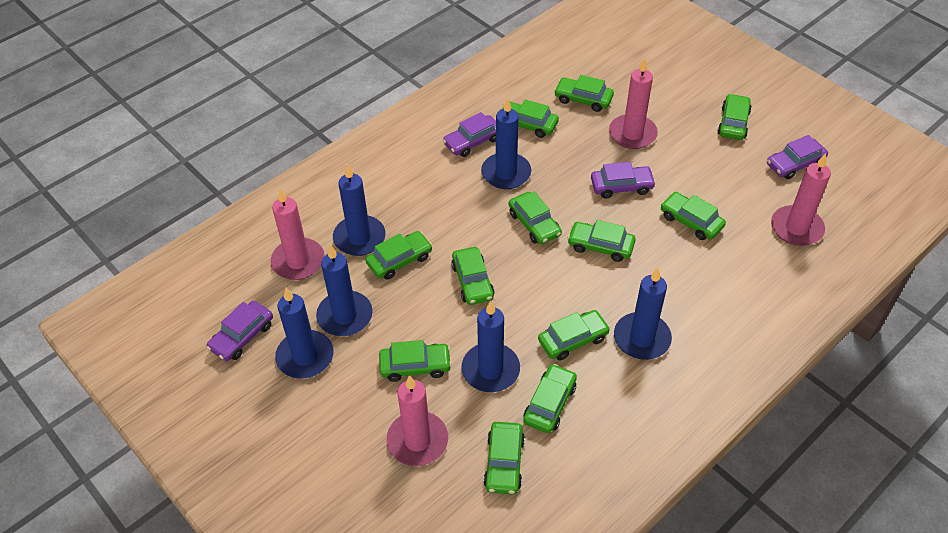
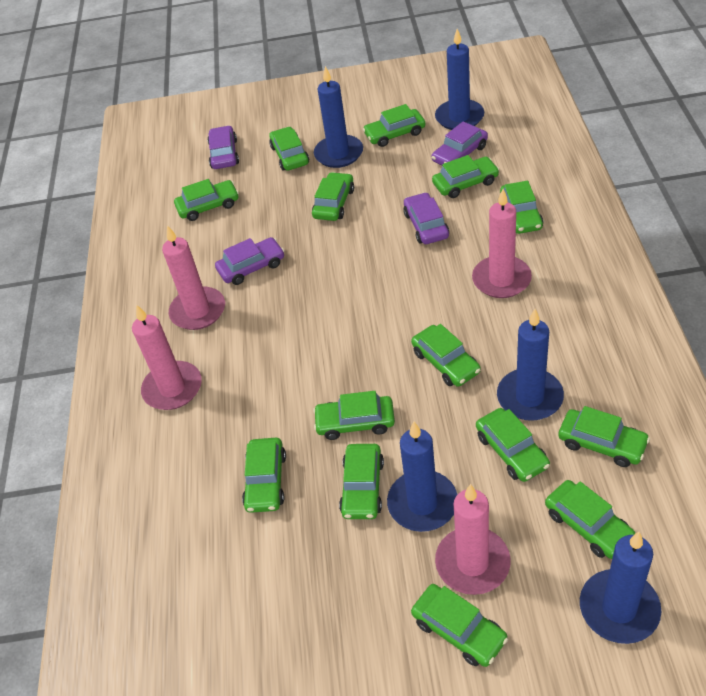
blue candle: [275,288,333,379] [316,245,373,336] [333,164,386,256] [461,301,520,392] [481,98,531,189] [614,268,672,360] = 6 -> [314,66,363,168] [387,422,457,532] [435,29,484,130] [497,309,564,421] [580,532,661,644] = 5
green car: [366,231,432,280] [379,340,452,382] [451,247,494,305] [483,422,525,495] [502,99,559,138] [509,192,562,245] [523,364,577,433] [538,310,610,360] [554,75,614,112] [567,220,636,262] [661,192,726,240] [717,94,752,140] = 12 -> [174,179,239,221] [242,438,286,513] [269,127,309,171] [312,172,354,221] [313,391,395,440] [339,444,384,519] [363,104,426,147] [411,324,481,387] [411,584,508,667] [432,155,499,198] [476,408,550,482] [500,181,543,234] [545,480,635,559] [558,406,650,467] = 14

